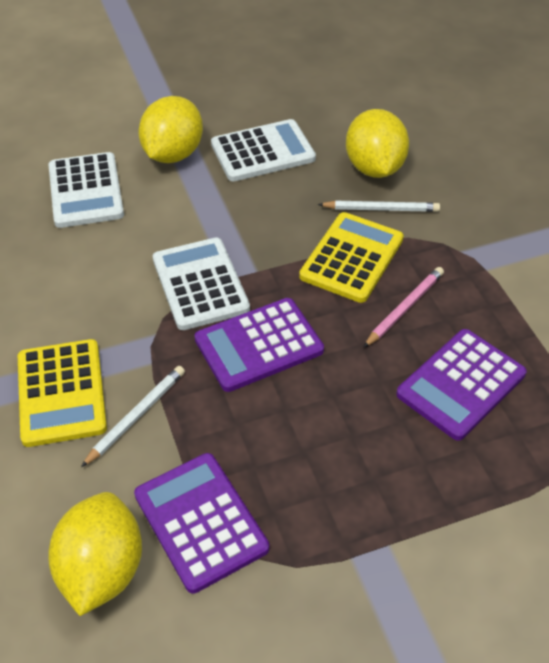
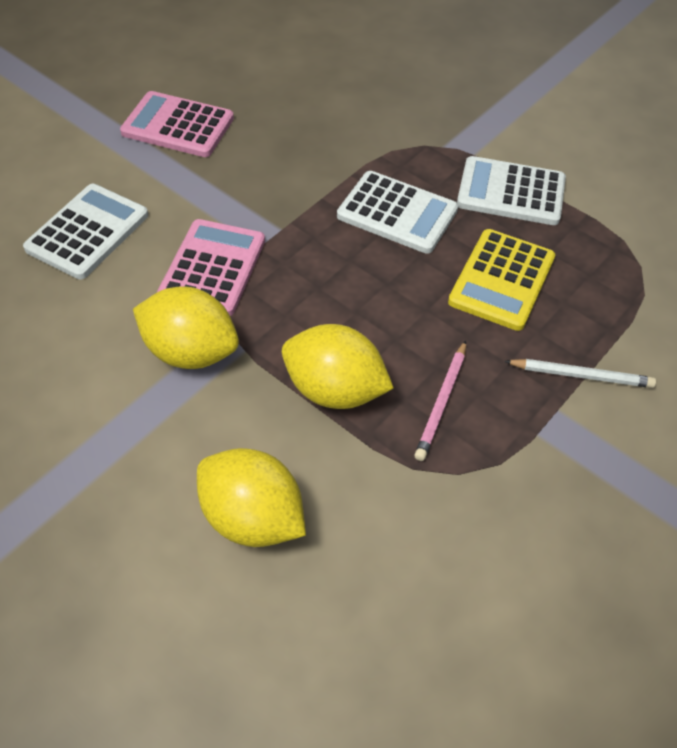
pink calculator: none = 0 -> [120,91,234,157] [157,219,265,316] = 2
purple calculator: [134,453,269,594] [195,298,324,392] [396,329,527,441] = 3 -> none = 0
white pencil: [81,366,185,467] [318,201,440,212] = 2 -> [504,359,656,388] = 1
yellow calculator: [18,339,107,447] [299,212,404,303] = 2 -> [448,229,555,331] = 1

